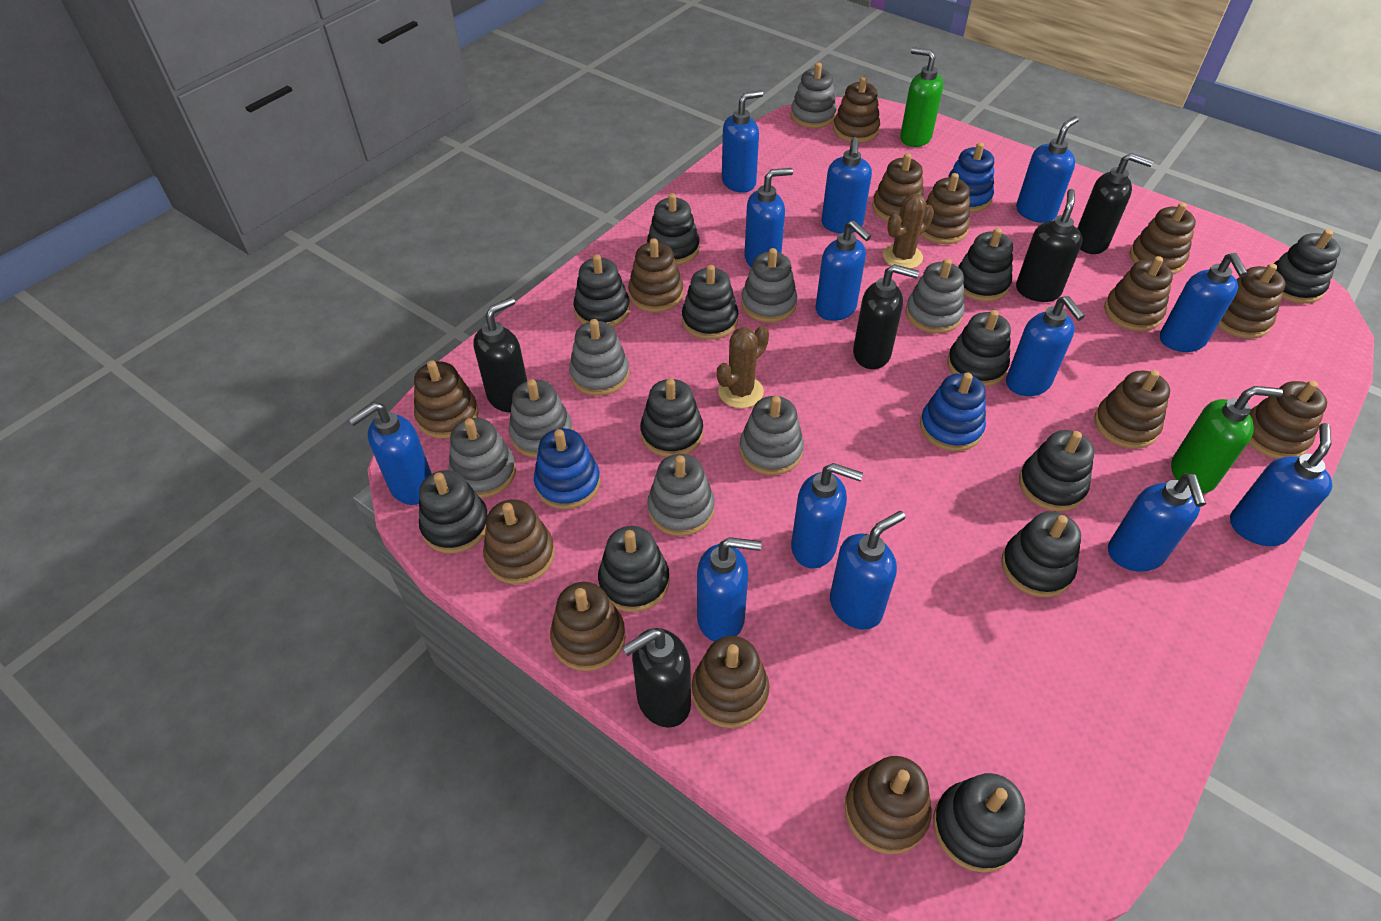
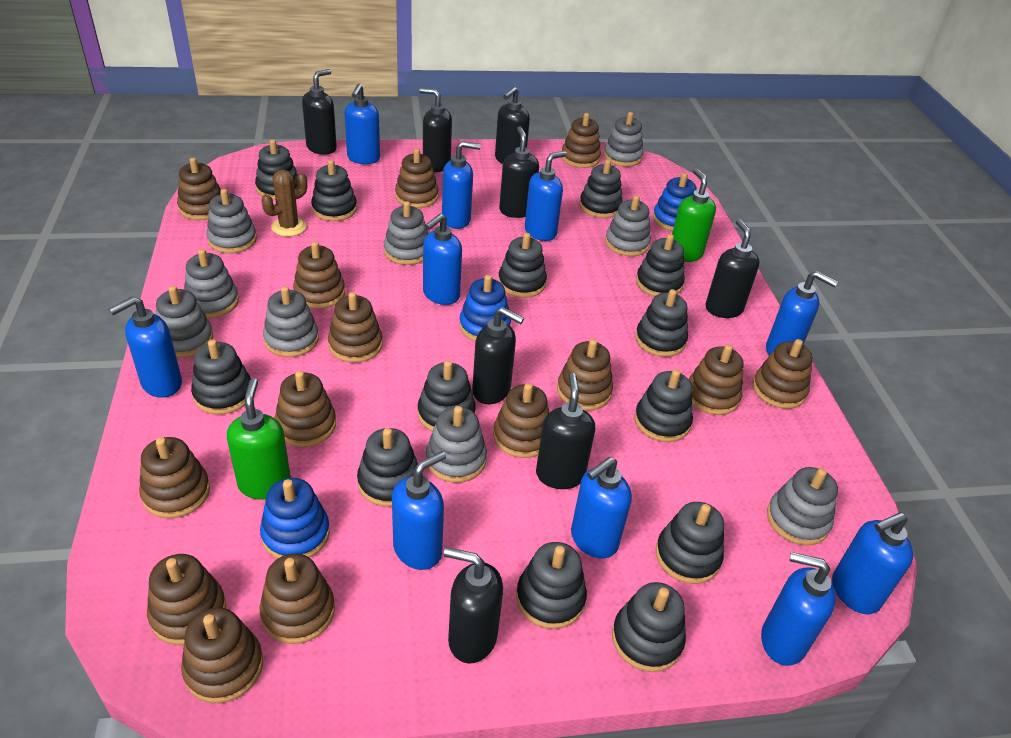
black soap dispenser: [473,297,527,413] [622,628,691,728] [853,264,919,369] [1016,189,1083,302] [1077,153,1154,254] = 5 -> [302,69,337,155] [419,88,452,172] [444,547,503,664] [472,307,524,404] [495,87,530,164] [499,126,539,218] [536,373,595,489] [706,219,759,318] = 8
black stacking toy: [419,470,488,553] [573,254,630,327] [598,526,670,612] [640,378,703,457] [647,193,700,265] [682,265,738,340] [933,773,1025,873] [947,310,1011,387] [958,228,1013,302] [1001,511,1081,597] [1019,430,1094,512] [1274,230,1341,304] = 12 -> [191,339,251,415] [255,139,298,200] [311,160,357,221] [357,428,418,507] [418,360,476,432] [498,233,547,298] [516,542,587,629] [579,160,623,218] [612,582,686,672] [634,369,693,442] [635,289,688,357] [636,234,685,297] [655,502,724,584] = 13
blue soap dispenser: [348,402,432,505] [697,537,762,642] [722,90,763,193] [744,168,793,267] [791,463,863,569] [816,220,871,321] [821,137,872,233] [830,511,905,630] [1006,296,1085,396] [1016,116,1079,223] [1108,473,1206,572] [1160,253,1248,352] [1230,423,1333,546] = 13 -> [109,296,182,398] [344,84,380,164] [392,451,446,570] [423,214,462,305] [442,141,481,229] [525,151,567,241] [571,457,632,559] [761,552,836,666] [766,271,838,355] [832,512,913,614] = 10
brown cactus: [717,326,769,408] [883,193,934,269] = 2 -> [261,170,307,236] = 1
grey stacking toy: [449,418,516,498] [509,379,573,458] [569,319,630,396] [647,454,715,536] [740,396,804,475] [741,248,797,323] [791,62,837,128] [906,259,964,334] = 8 -> [156,286,213,358] [184,249,239,318] [206,189,257,253] [263,286,319,357] [384,201,428,265] [426,406,487,483] [604,112,643,167] [605,195,651,256] [767,467,838,545] = 9

